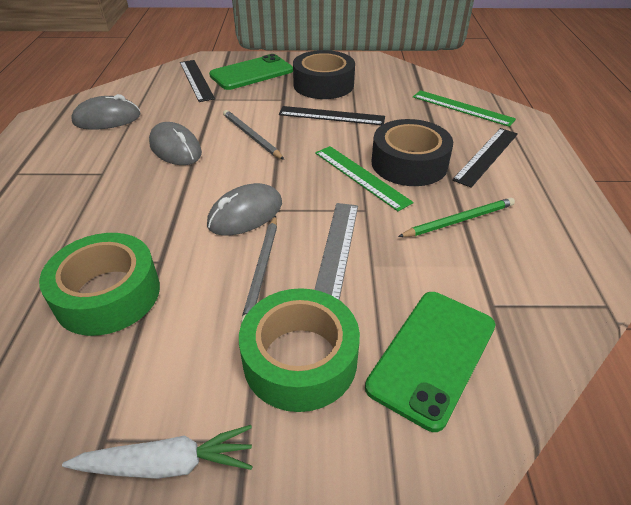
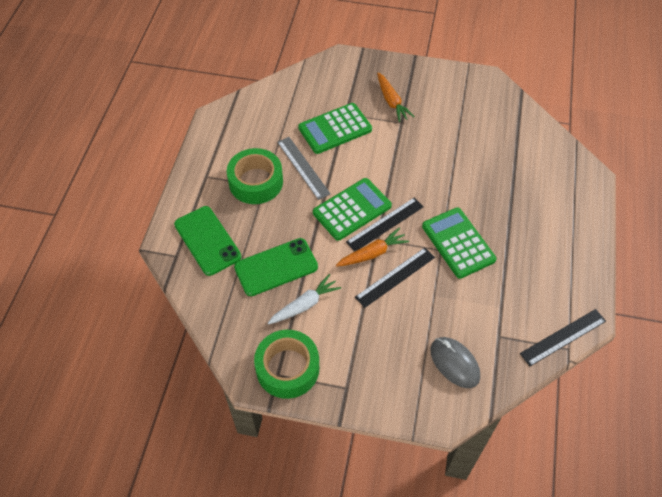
black tape: [293,50,355,99] [372,119,453,186] = 2 -> none = 0
green calculator: none = 0 -> [298,103,372,154] [313,178,392,241] [422,207,496,279] = 3
green pencil: [398,198,515,237] = 1 -> none = 0
green ruler: [315,146,414,211] [413,90,516,127] = 2 -> none = 0
grey mouse: [71,94,141,130] [149,122,202,165] [207,183,282,236] = 3 -> [430,337,480,388] = 1
grey pencil: [223,110,284,160] [241,216,277,323] = 2 -> none = 0
orange carrot: none = 0 -> [336,228,409,267] [377,73,415,122] = 2

